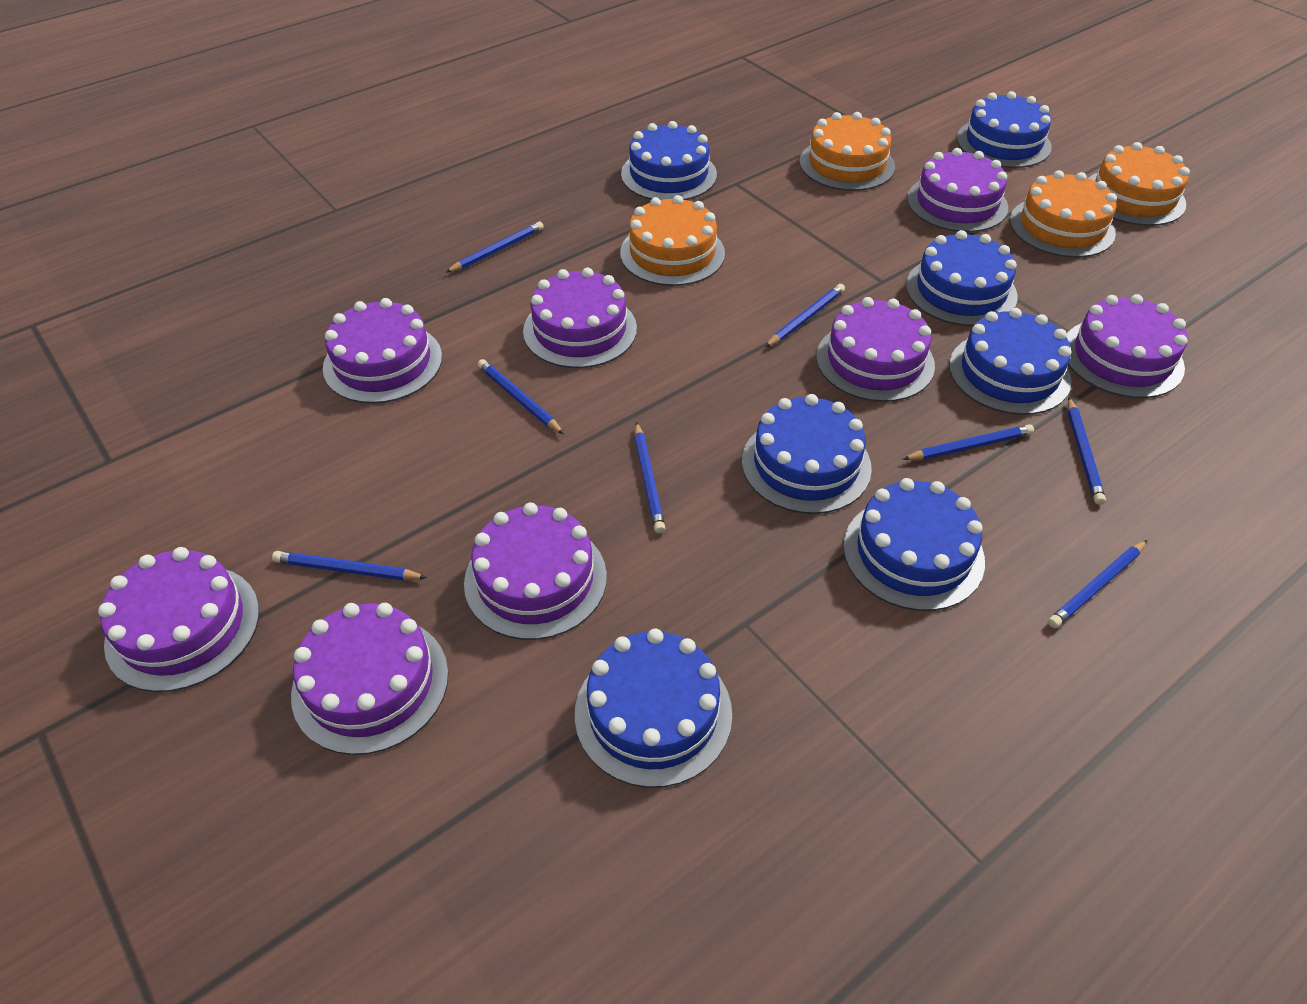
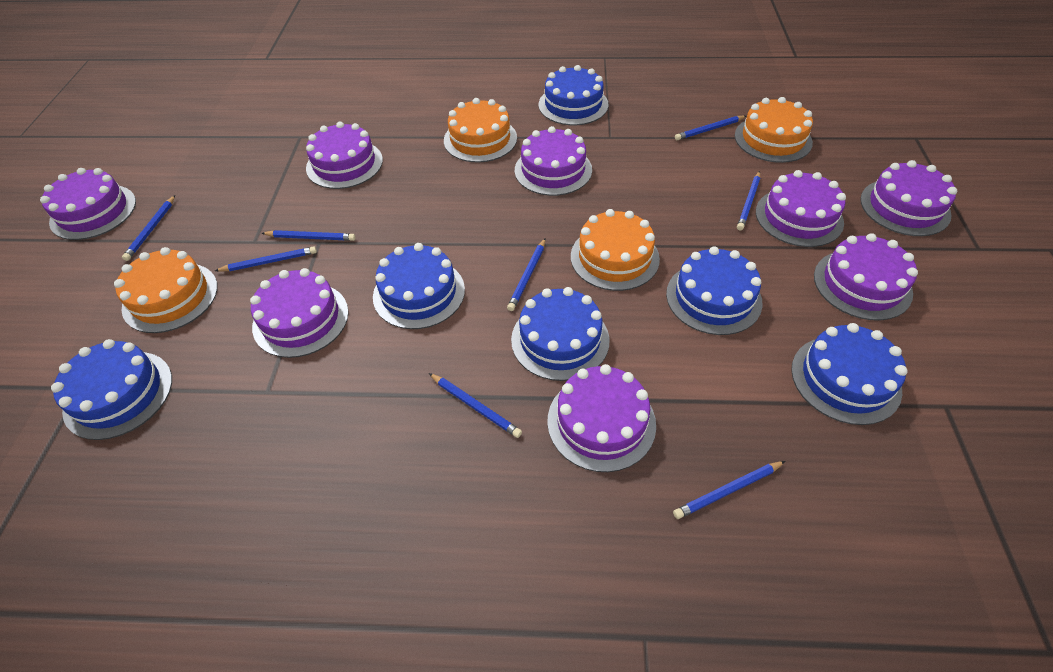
blue cake: [575,628,732,788] [621,121,717,200] [742,394,872,514] [843,478,985,611] [906,230,1018,326] [949,308,1071,415] [957,91,1052,168] = 7 -> [51,339,172,440] [373,243,465,329] [511,287,610,381] [539,65,608,125] [666,246,763,335] [791,323,908,425] = 6

